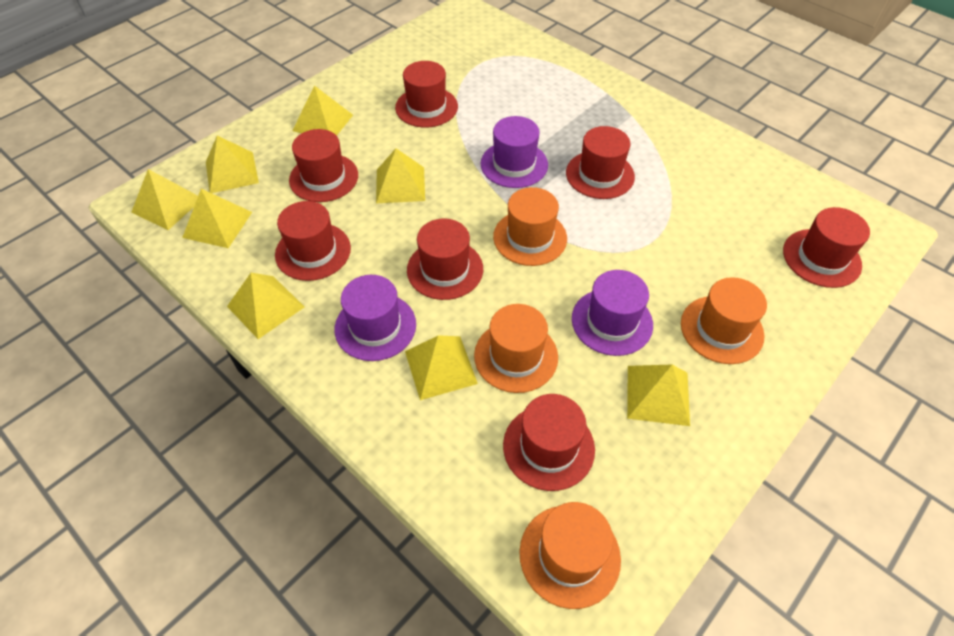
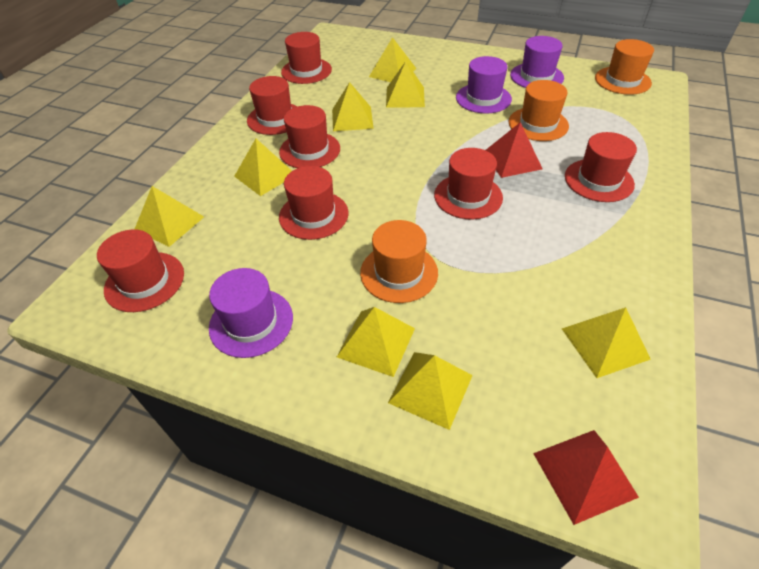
orange hat: [474,304,558,393] [493,187,567,266] [519,502,621,609] [681,277,767,364] = 4 -> [360,220,438,303] [508,80,569,141] [595,39,654,95] = 3
red pyramid: none = 0 -> [486,122,542,178] [533,430,639,525] = 2

